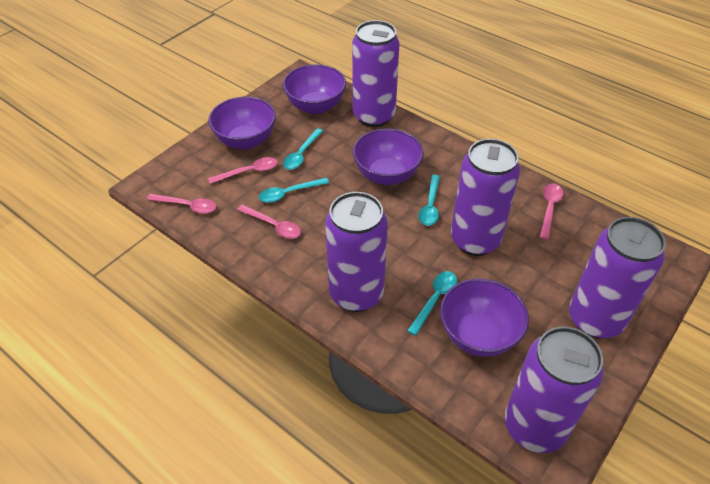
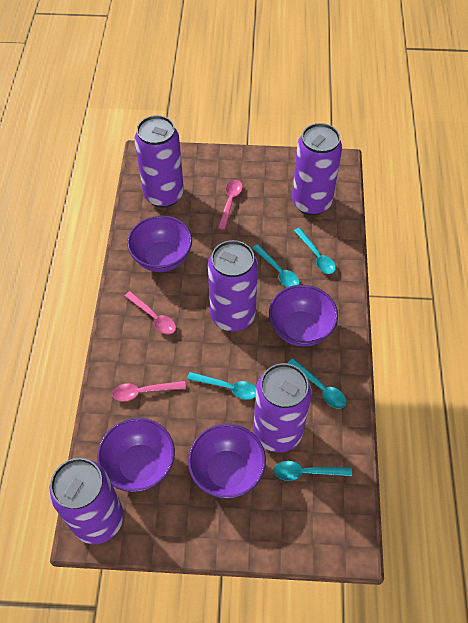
pink spoon: [147,194,216,214] [208,157,278,184] [237,204,301,239] [539,184,563,240] = 4 -> [112,381,186,401] [125,291,176,334] [218,180,243,230] = 3
turquoise spoon: [259,178,329,203] [283,129,323,170] [407,271,457,336] [419,175,440,226] = 4 -> [187,372,256,400] [253,244,299,287] [274,461,352,481] [288,358,346,409] [294,228,336,274] = 5

